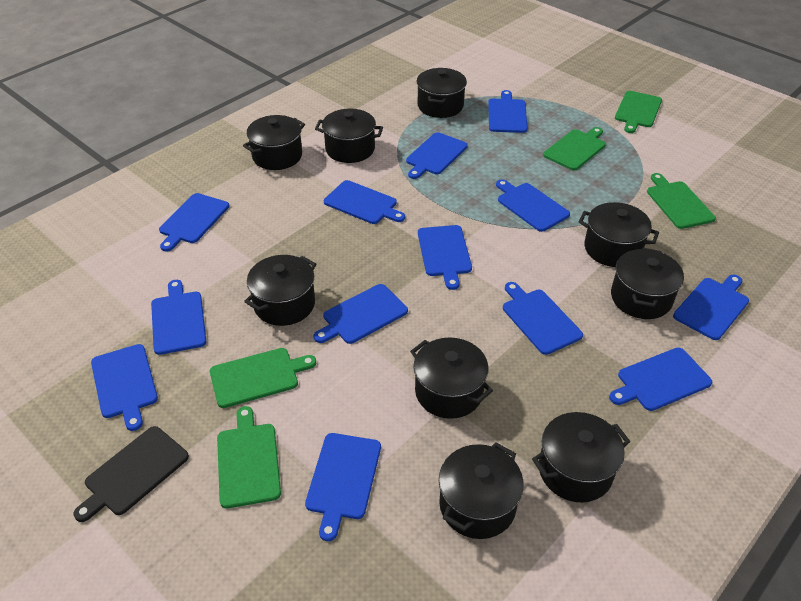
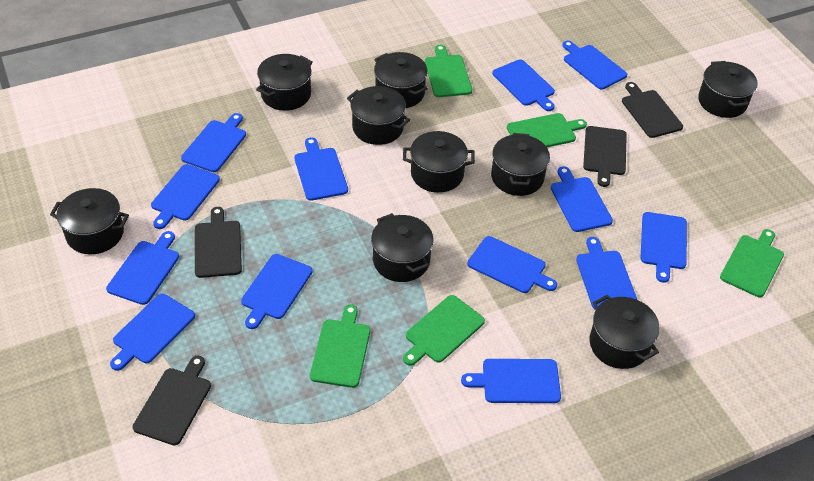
black cutting board: [74,426,189,522] = 1 -> [133,355,211,445] [195,207,242,278] [583,126,627,187] [622,82,683,138] = 4

